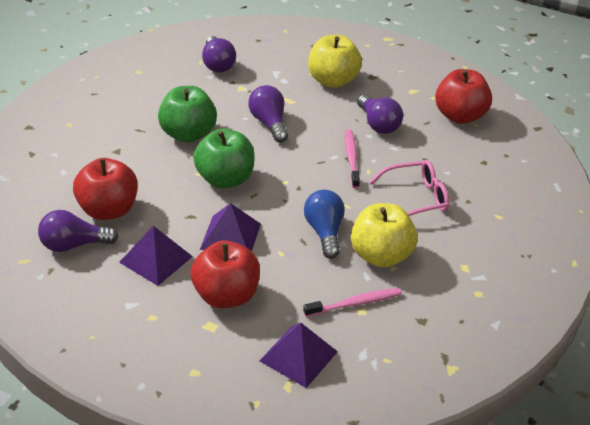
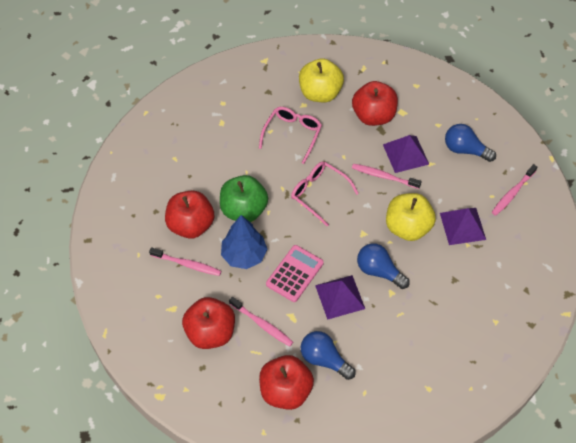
blue light bulb: [304,190,345,259] = 1 -> [301,331,356,380] [357,243,410,289] [445,124,496,162] = 3
blue tree: none = 0 -> [221,215,267,269] = 1
green apple: [158,86,217,143] [193,129,255,189] = 2 -> [220,175,268,222] = 1
pink calculator: none = 0 -> [266,245,324,302] = 1
pink glasses: [369,160,449,216] = 1 -> [259,107,322,164] [291,162,359,226] = 2
pink toothbrush: [303,288,402,317] [345,129,360,189] = 2 -> [149,247,221,276] [229,297,293,347] [352,164,422,189] [492,164,537,216] = 4
purple light bulb: [38,210,118,252] [202,36,236,72] [248,85,288,143] [357,94,403,134] = 4 -> none = 0
red apple: [73,158,138,220] [190,241,260,308] [435,69,492,124] = 3 -> [165,191,214,239] [182,297,235,349] [259,355,314,410] [352,81,398,126] = 4

